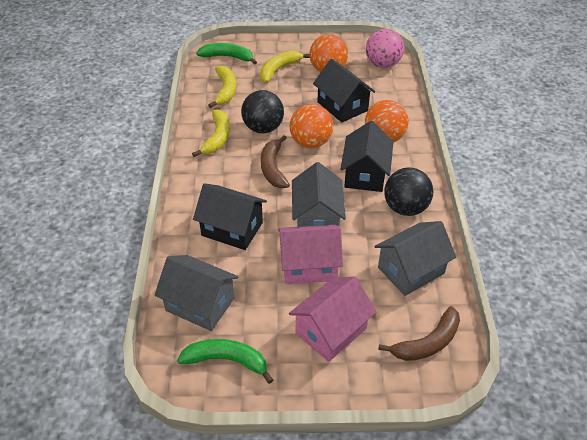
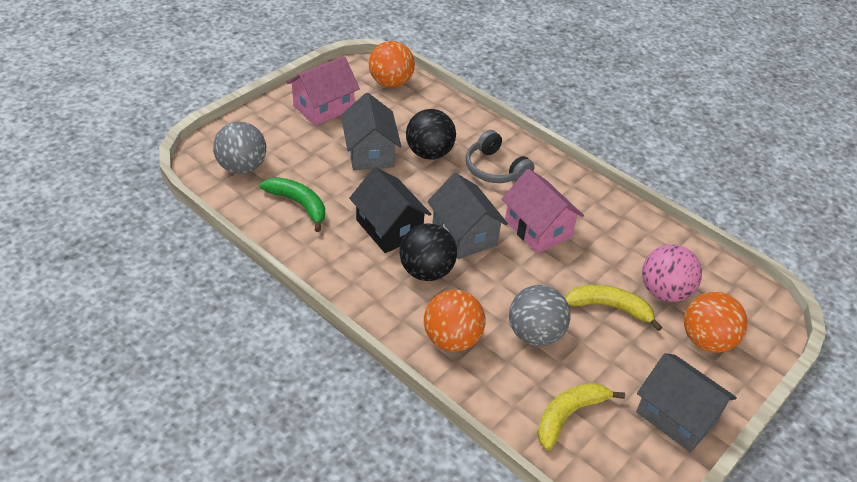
black house: [193,183,267,250] [313,59,375,122] [340,121,394,192] = 3 -> [349,167,431,253] = 1
brown banana: [261,135,290,188] [378,306,460,361] = 2 -> none = 0
green banana: [177,339,273,384] [196,43,257,65] = 2 -> [260,177,325,232] = 1
grey ball: none = 0 -> [213,122,266,174] [509,285,570,346] = 2
grey headphones: none = 0 -> [466,130,535,183] = 1
yellow banana: [192,109,230,157] [208,65,236,108] [260,51,310,83] = 3 -> [537,383,625,451] [565,285,662,331] = 2

